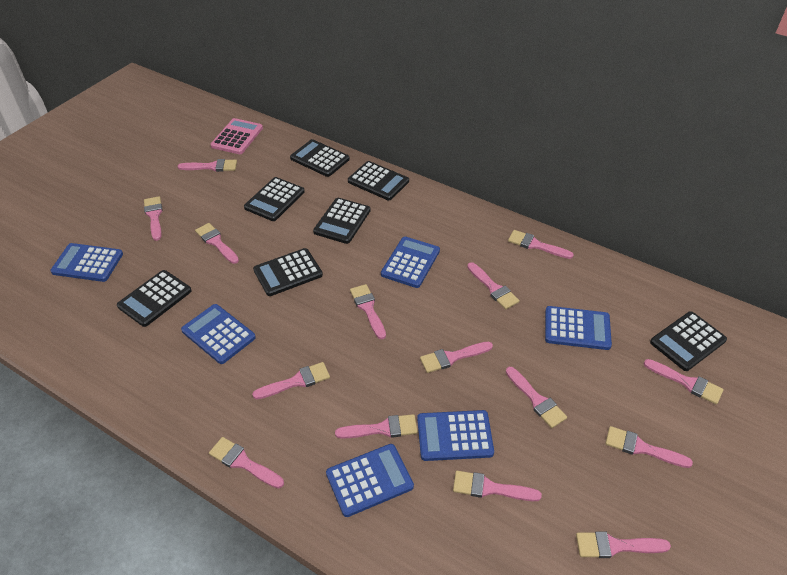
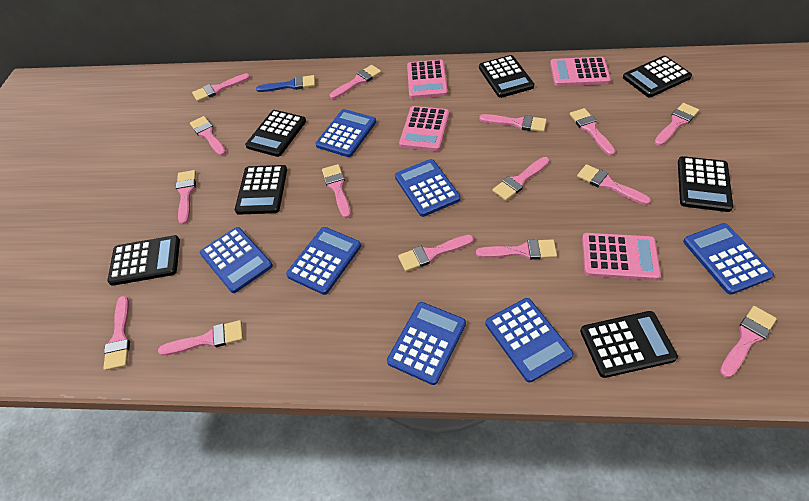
blue brush: none = 0 -> [256,75,315,92] = 1
blue calculator: [50,243,123,282] [181,304,256,364] [326,444,414,517] [381,237,440,288] [417,410,494,461] [545,306,612,350] = 6 -> [200,227,273,293] [286,227,361,295] [316,109,376,157] [387,302,466,385] [395,159,461,217] [485,298,574,382] [683,223,774,295] = 7
pink calculator: [210,118,263,154] = 1 -> [399,106,449,151] [407,60,448,99] [550,57,611,86] [582,233,661,281] = 4

